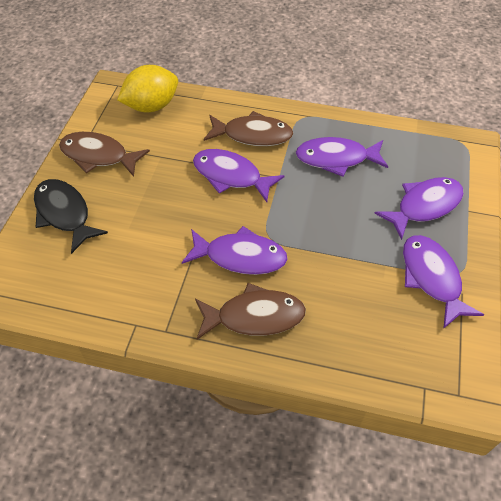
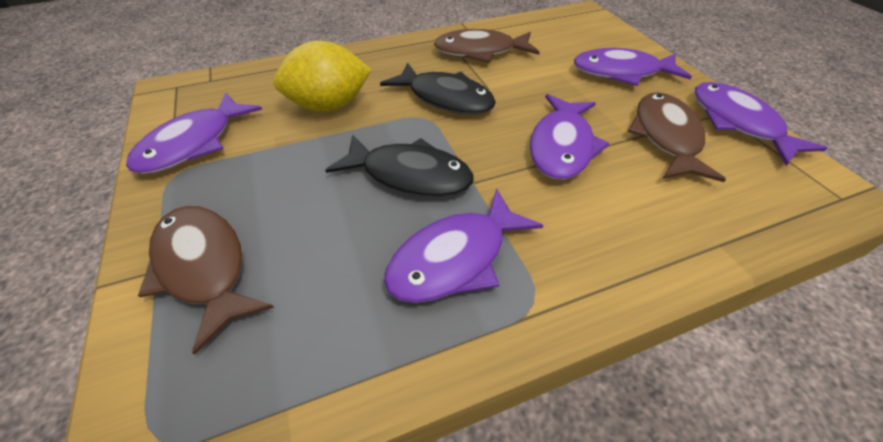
black fish: [34,179,108,254] = 1 -> [325,135,474,197] [380,62,496,114] = 2

